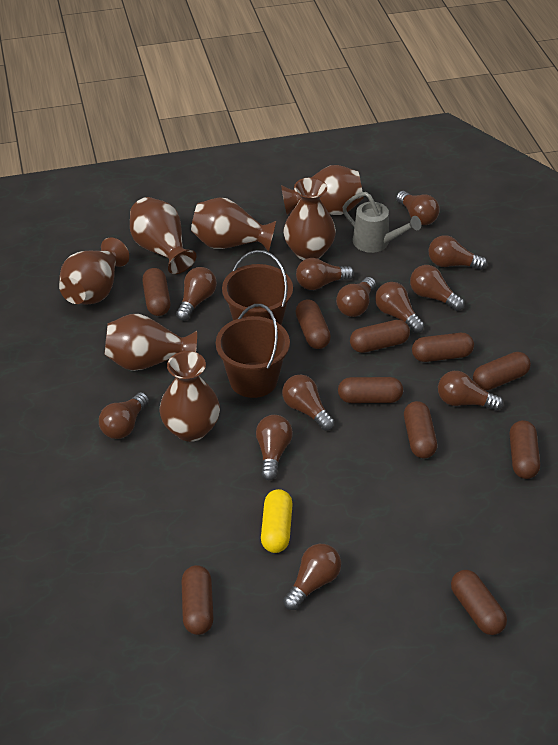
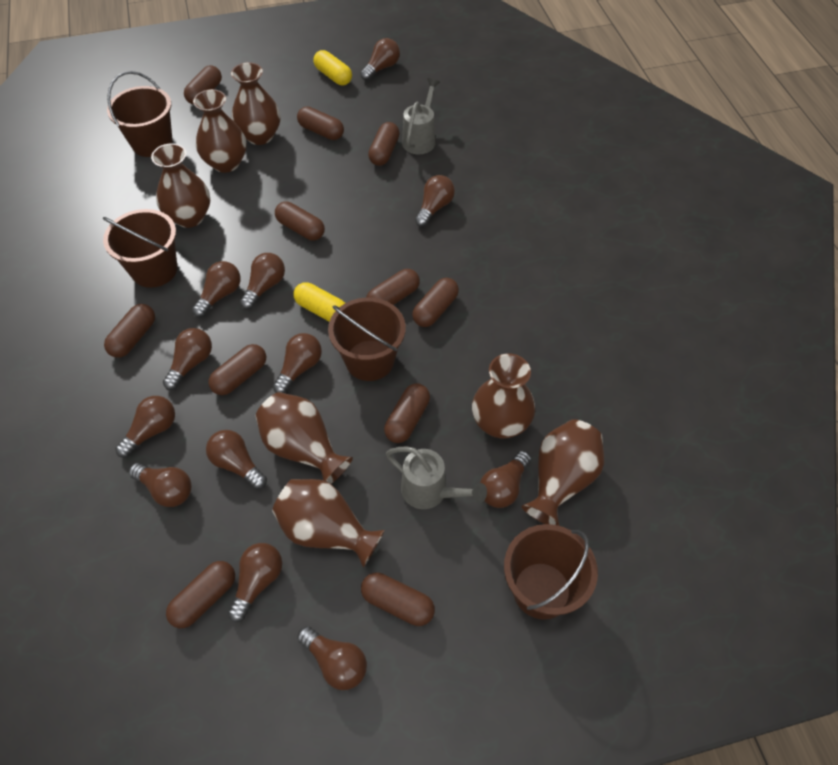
brown bucket: [216,304,290,398] [222,250,293,326] = 2 -> [103,209,177,288] [107,71,173,157] [328,297,406,381] [504,524,598,620] = 4
brown capsule: [142,268,171,316] [182,565,213,635] [296,299,331,349] [338,377,403,403] [350,320,410,353] [404,401,437,458] [412,333,474,362] [451,570,507,635] [473,352,531,390] [510,420,540,479] = 10 -> [104,304,155,358] [166,561,235,628] [184,65,222,105] [208,344,266,395] [275,201,325,240] [297,106,344,140] [361,572,435,626] [366,269,420,305] [368,122,399,166] [384,383,430,443] [412,278,459,327] = 11
grey watering can: [342,192,421,253] = 1 -> [386,447,487,509] [402,78,440,154] = 2
yellow capsule: [261,489,293,553] = 1 -> [293,282,345,322] [313,50,352,85] = 2

